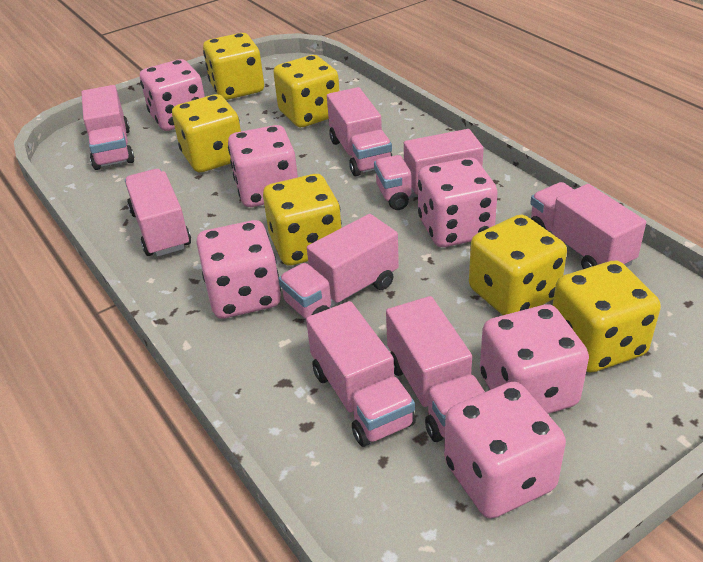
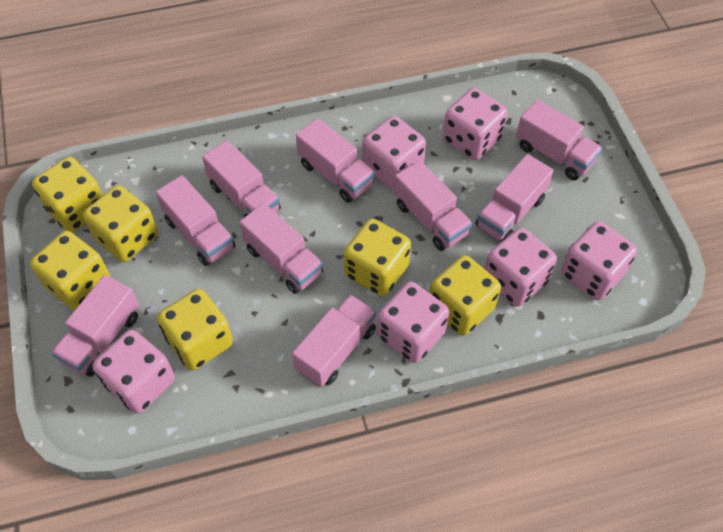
pink truck: [81,85,134,170] [125,169,191,257] [279,214,399,319] [306,301,416,447] [327,87,393,176] [374,129,484,210] [386,296,485,442] [530,182,646,269] = 8 -> [51,275,139,377] [156,175,236,266] [202,140,281,217] [240,203,323,294] [292,295,376,387] [296,118,375,203] [394,160,473,251] [475,154,553,242] [516,100,602,181] = 9

